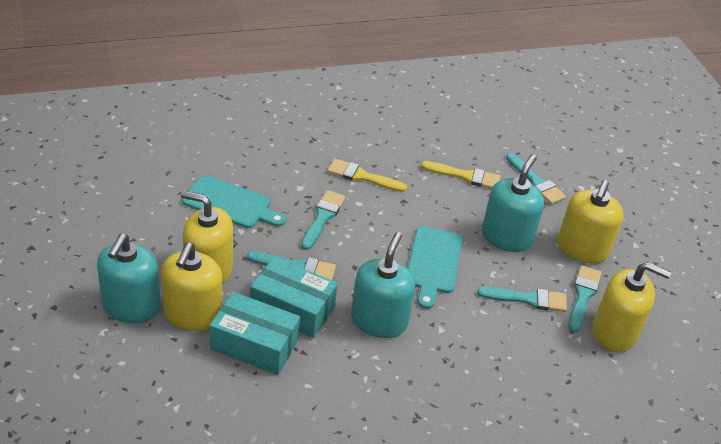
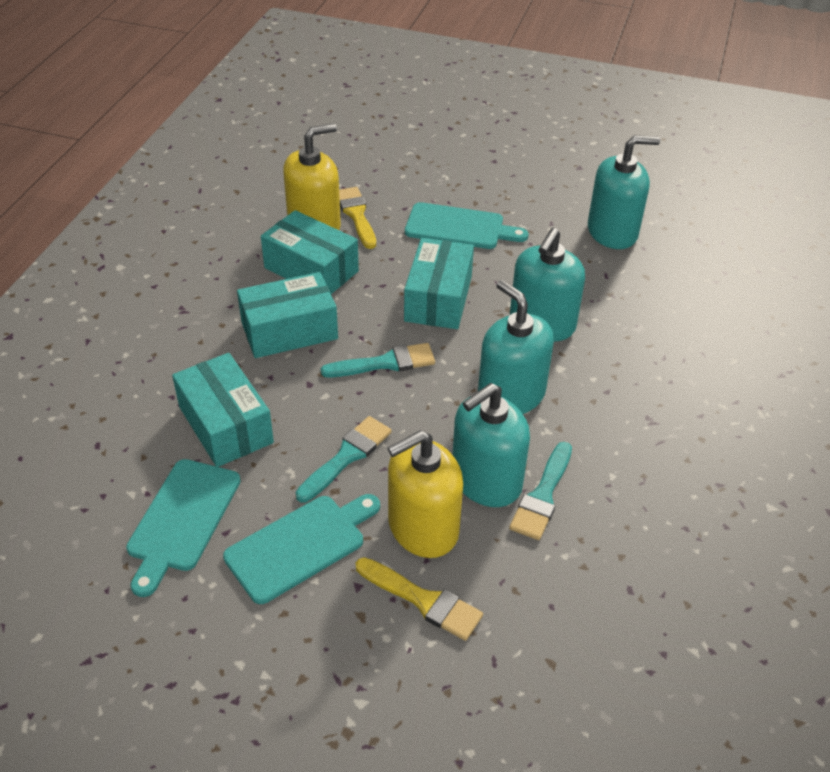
turquoise box: [210,292,300,375] [250,257,338,338] = 2 -> [172,353,274,467] [237,272,338,358] [261,210,359,294] [404,238,474,329] = 4
turquoise brush: [247,251,336,280] [301,190,345,250] [477,287,567,312] [506,153,566,205] [568,265,601,332] = 5 -> [296,416,392,502] [321,343,435,377] [509,442,572,540] = 3
turquoise cutting board: [182,175,286,228] [408,226,463,309] = 2 -> [126,459,241,597] [223,494,380,604] [405,202,529,249] = 3
turquoise soap dispenser: [97,234,161,323] [351,232,415,338] [482,154,544,252] = 3 -> [452,383,530,507] [478,280,554,414] [510,228,585,342] [588,135,660,249] = 4
yellow soap dispenser: [161,242,222,331] [181,191,233,283] [558,180,624,263] [593,262,671,352] = 4 -> [283,123,341,230] [387,430,463,558] = 2

